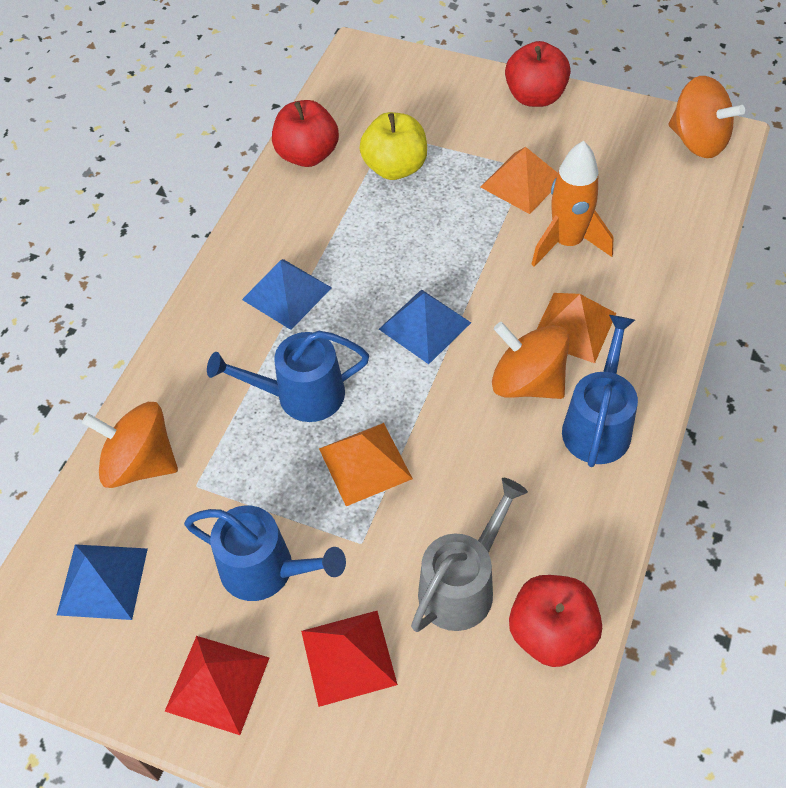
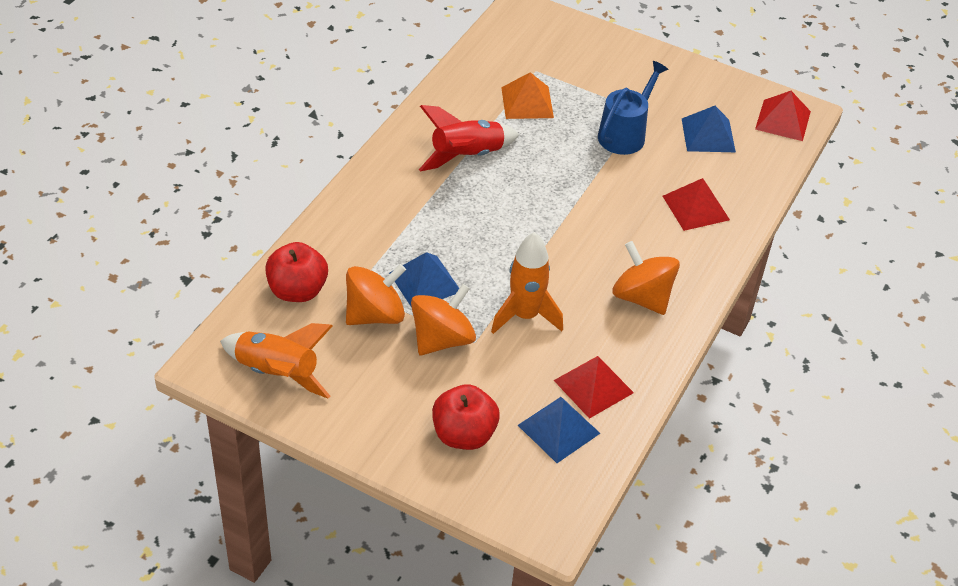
blue watering can: [184,505,346,601] [207,331,369,422] [562,315,638,467] = 3 -> [598,61,668,155] = 1
grey watering can: [411,478,528,632] = 1 -> none = 0
orange pyramid: [319,423,413,506] [481,147,558,214] [537,293,616,363] = 3 -> [501,72,554,119] = 1
orange rocket: [531,141,613,267] = 1 -> [220,323,333,399] [491,232,563,334] = 2
red apple: [272,100,339,167] [505,41,571,107] [509,575,602,667] = 3 -> [265,242,328,302] [432,384,500,450] = 2
red pyramid: [165,636,269,735] [301,611,398,707] = 2 -> [554,356,634,419] [663,178,730,231] [755,91,811,141] = 3
red rocket: none = 0 -> [419,105,520,171] = 1
yellow apple: [360,112,427,180] = 1 -> none = 0

